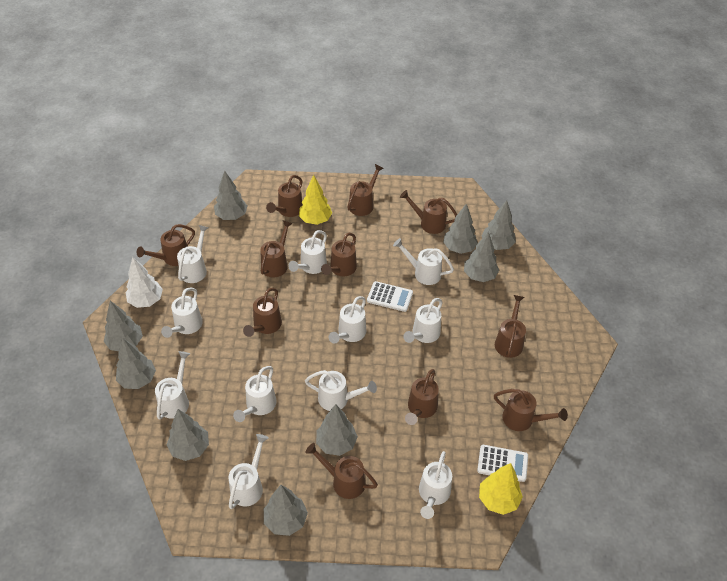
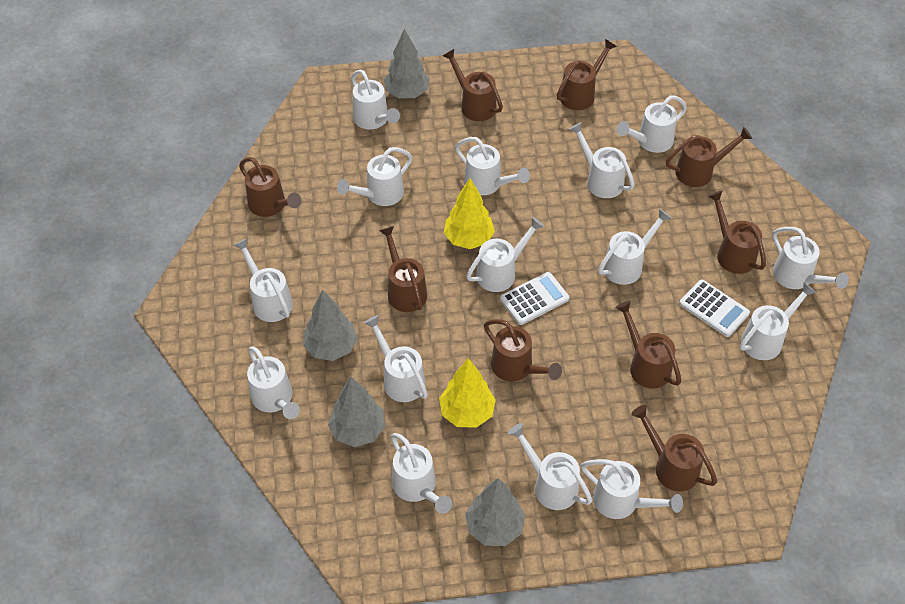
brown watering can: [137,224,195,266] [243,288,282,337] [260,220,293,278] [266,175,303,217] [305,443,378,499] [321,233,357,276] [347,164,384,216] [400,190,457,234] [405,369,439,425] [494,389,568,431] [495,295,526,358] = 11 -> [239,157,301,217] [379,226,427,312] [443,49,503,121] [484,319,562,381] [557,39,617,110] [615,301,681,388] [631,405,717,491] [665,127,752,187] [708,190,766,274] = 9
grey tree: [103,301,143,351] [116,338,156,389] [167,409,209,461] [214,171,247,220] [264,485,308,536] [316,404,358,456] [443,204,478,254] [464,231,499,282] [481,200,516,250] = 9 -> [303,290,358,361] [328,377,385,447] [384,29,430,99] [465,478,525,546] = 4
white tree: [126,257,163,308] = 1 -> none = 0
white watering can: [155,351,190,420] [161,287,203,338] [177,225,209,283] [228,434,268,509] [233,366,277,422] [288,230,327,274] [305,370,377,411] [329,296,366,344] [393,238,454,285] [403,298,443,343] [419,451,452,519] = 11 -> [233,238,293,322] [247,346,300,419] [337,147,412,206] [351,70,400,129] [364,315,428,402] [391,433,452,514] [455,137,530,195] [466,217,544,292] [508,423,592,510] [569,122,635,198] [581,459,683,519] [598,209,671,285] [617,95,687,153] [740,283,817,360] [772,227,849,289] = 15

